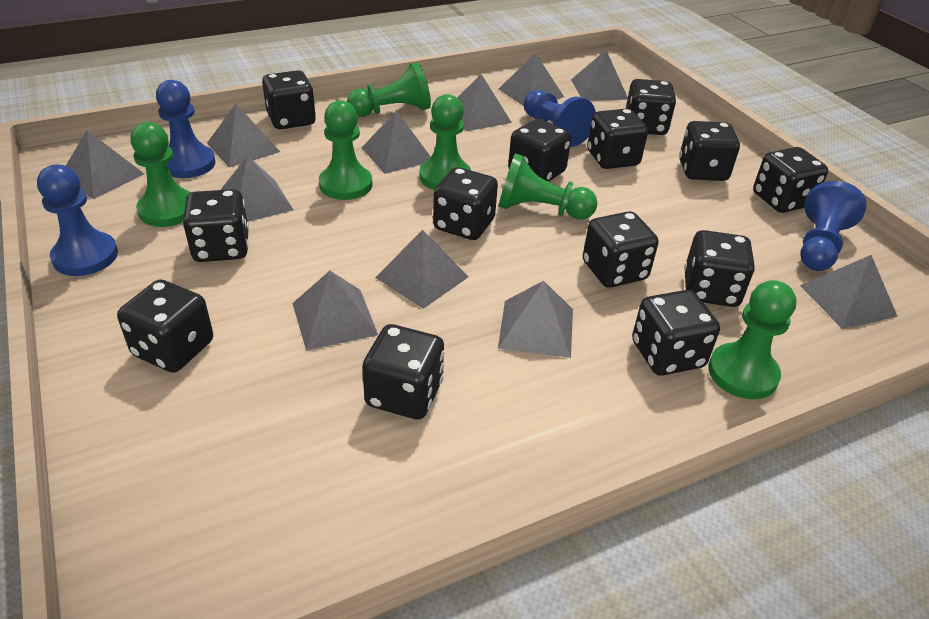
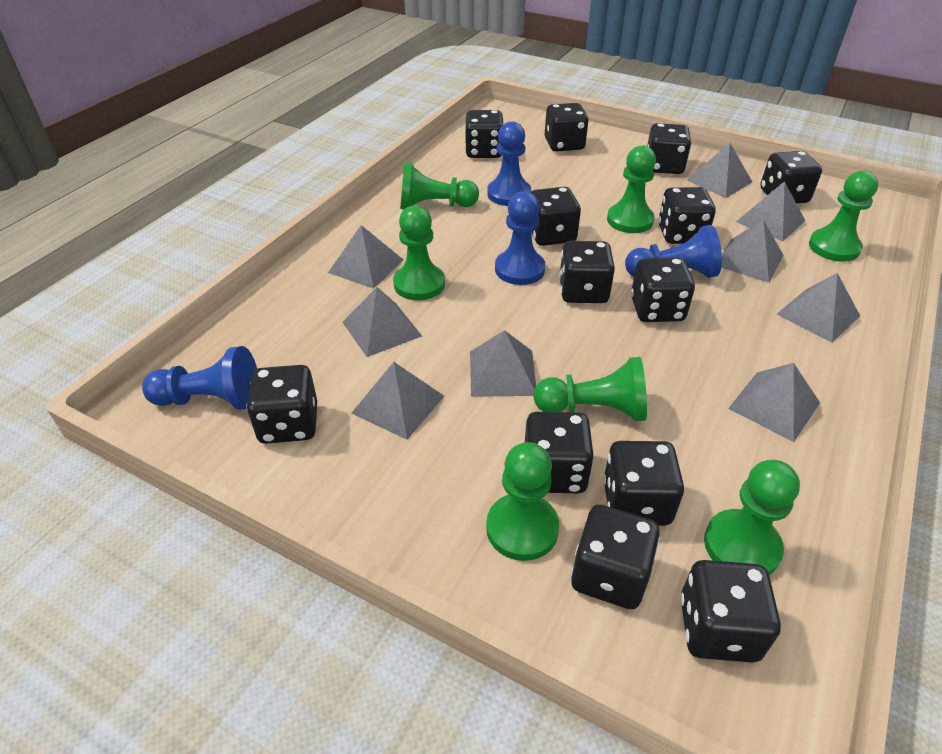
green pawn: [130,122,191,227] [319,100,372,200] [347,62,431,117] [420,94,471,190] [499,153,598,220] [708,280,796,399] = 6 -> [393,205,445,300] [400,162,479,209] [486,442,559,561] [534,357,647,421] [607,145,656,233] [704,460,800,575] [809,171,878,262] = 7
grey pyramid: [66,130,144,199] [207,104,280,167] [221,156,294,222] [292,271,378,351] [362,111,431,174] [375,230,469,309] [457,74,512,131] [498,281,573,358] [499,53,564,106] [571,50,628,101] [800,255,898,329] = 11 -> [328,225,404,289] [342,287,422,357] [351,362,444,440] [470,330,536,397] [687,143,752,198] [721,219,784,283] [728,363,820,442] [736,181,805,241] [777,273,860,343] = 9

